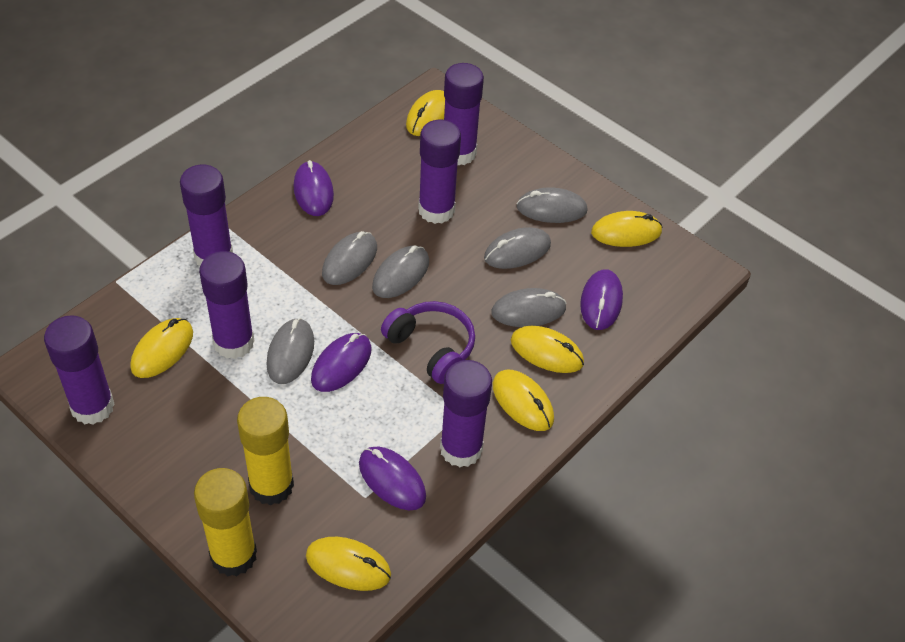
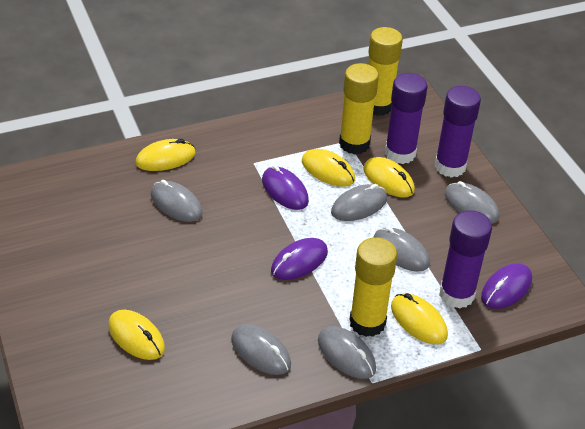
purple glue stick: [44,315,115,425] [180,164,233,266] [199,251,255,359] [418,120,461,224] [440,360,492,467] [444,63,484,165] = 6 -> [385,73,427,164] [435,86,481,178] [439,210,492,309] = 3
purple headphones: [381,301,475,384] = 1 -> none = 0
purple mouse: [294,160,334,216] [311,333,372,392] [359,447,426,510] [580,269,623,330] = 4 -> [262,165,309,210] [271,238,328,280] [481,263,532,309] = 3
yellow glue stick: [194,468,257,577] [237,397,294,505] = 2 -> [339,63,379,154] [349,237,397,337] [368,27,403,116] = 3
yellow mouse: [130,318,193,378] [306,537,391,591] [406,90,445,136] [492,370,554,431] [511,326,584,373] [591,211,663,247] = 6 -> [108,310,165,360] [135,139,196,171] [302,149,355,187] [363,157,415,198] [391,293,448,344] = 5

